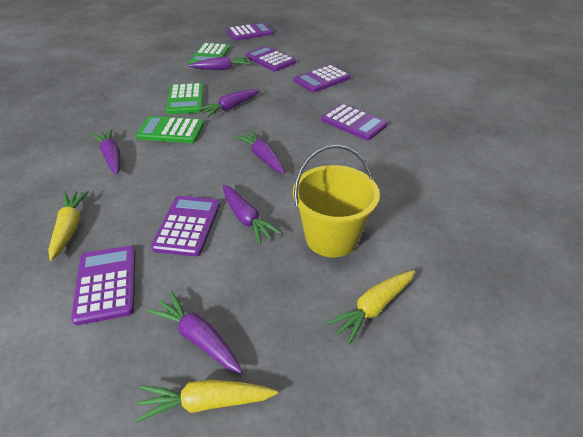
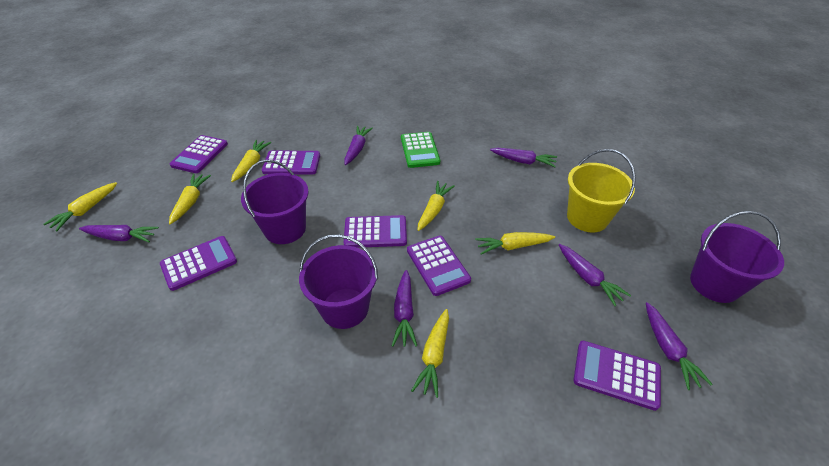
green calculator: [136,116,204,143] [166,83,204,114] [189,43,230,64] = 3 -> [401,132,440,168] = 1
purple bucket: none = 0 -> [241,160,309,244] [299,234,378,329] [690,211,784,303] = 3
yellow carrot: [48,190,89,261] [135,380,278,422] [326,270,415,345] = 3 -> [44,182,117,231] [169,174,211,224] [231,140,271,182] [411,309,449,398] [417,181,455,231] [475,232,555,254] = 6

